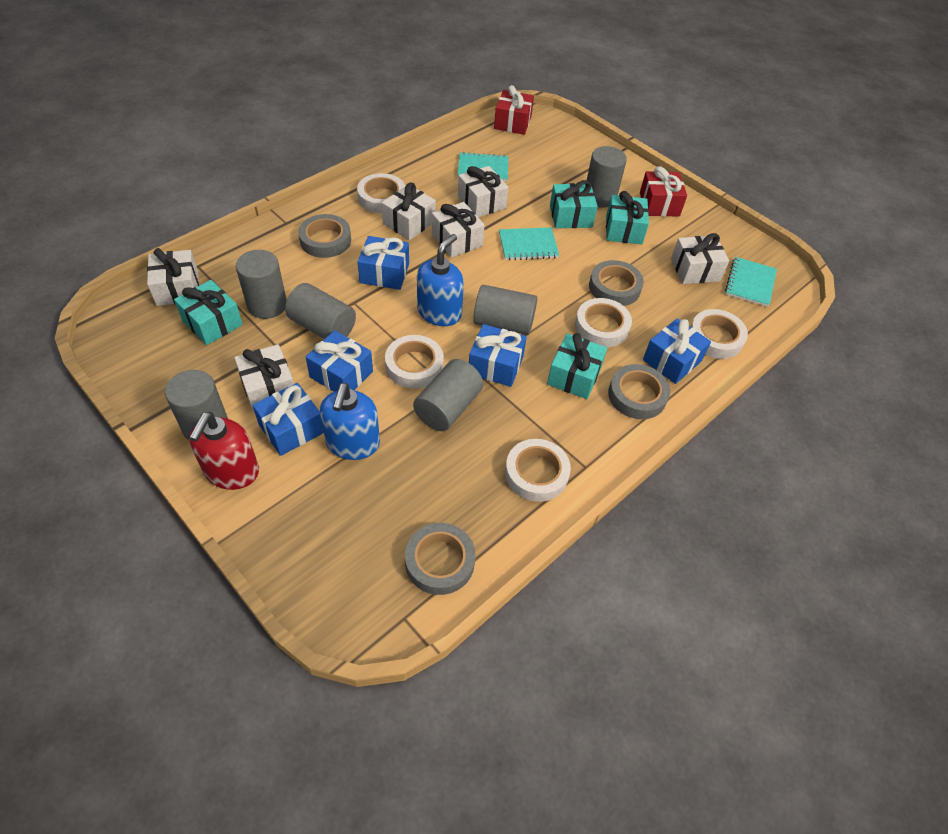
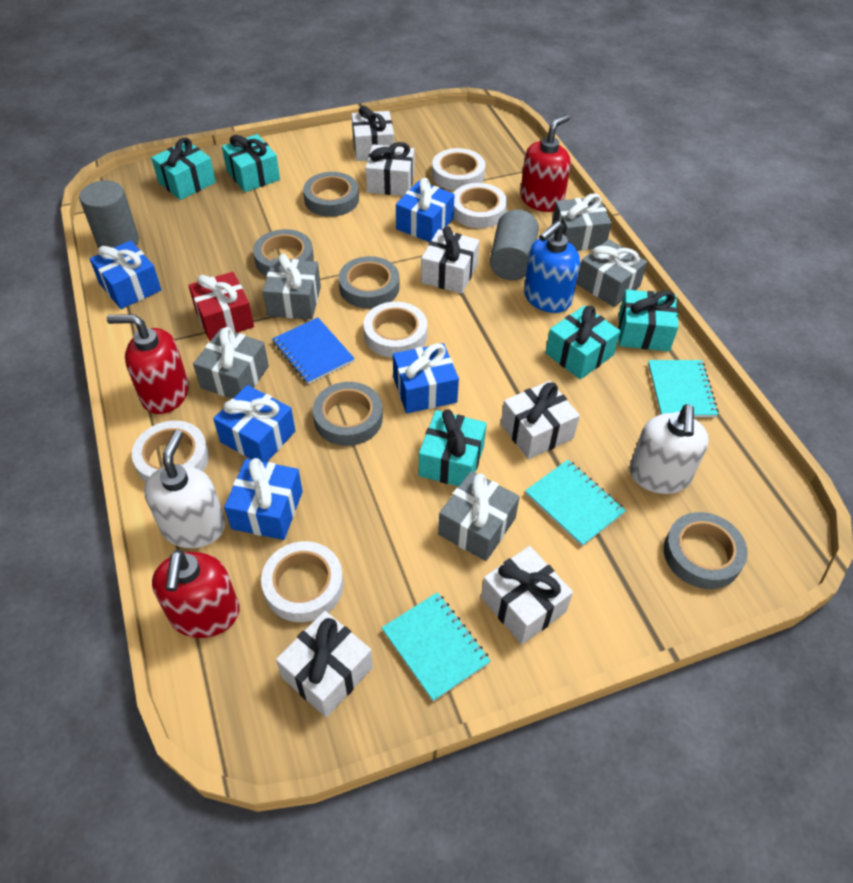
blue notebook: none = 0 -> [272,318,355,384] = 1
blue soap dispenser: [320,383,380,460] [417,234,464,326] = 2 -> [524,221,580,313] = 1
grey cylinder: [165,370,228,441] [236,250,287,319] [285,283,356,339] [413,359,483,431] [473,285,537,335] [587,146,627,208] = 6 -> [79,180,139,248] [490,209,539,280] = 2
grey gift: none = 0 -> [193,327,269,399] [263,254,321,320] [438,471,520,561] [552,193,612,251] [577,239,647,307] = 5
grey tape: [298,214,351,258] [405,523,475,595] [589,260,644,306] [608,364,670,419] = 4 -> [253,229,314,276] [303,172,359,217] [313,382,383,446] [339,256,400,309] [664,512,748,589] = 5
red gift: [494,85,534,135] [640,166,687,217] = 2 -> [188,272,254,341] = 1
red soap dispenser: [189,412,259,490] = 1 -> [106,314,189,414] [152,549,239,638] [520,114,571,212] = 3
turquoise gift: [174,280,243,345] [547,333,607,399] [550,180,598,228] [606,191,649,244] = 4 -> [151,137,216,200] [222,134,280,192] [419,409,487,486] [545,305,621,379] [618,289,679,351] = 5
white soap dispenser: none = 0 -> [144,430,226,548] [629,404,709,494] = 2

